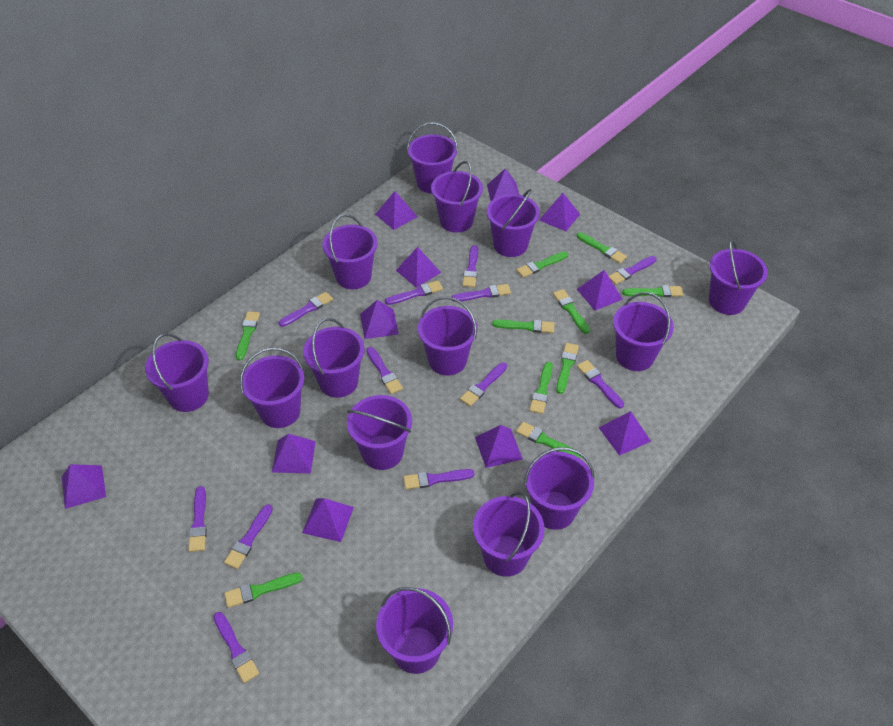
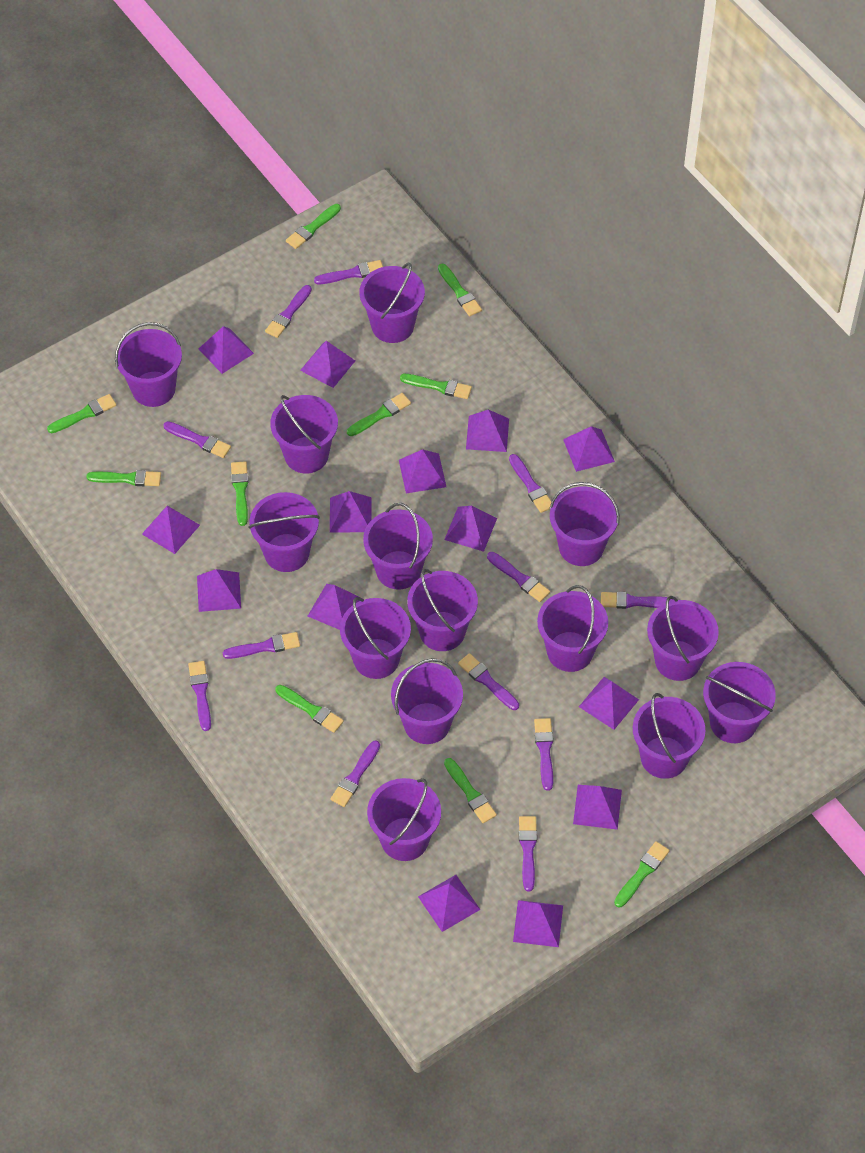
purple pyramid: [62,464,106,509] [272,434,316,474] [302,498,354,542] [360,300,399,339] [375,191,418,230] [396,247,441,288] [475,425,523,468] [487,168,519,201] [539,193,580,231] [577,270,623,311] [598,411,651,456] = 11 -> [142,506,200,554] [197,569,241,612] [199,326,254,374] [300,341,355,388] [308,584,363,630] [330,491,371,533] [399,449,446,493] [418,875,480,932] [444,506,497,552] [466,410,509,452] [513,900,563,947] [563,426,615,472] [573,785,622,830] [579,677,639,730] = 14

